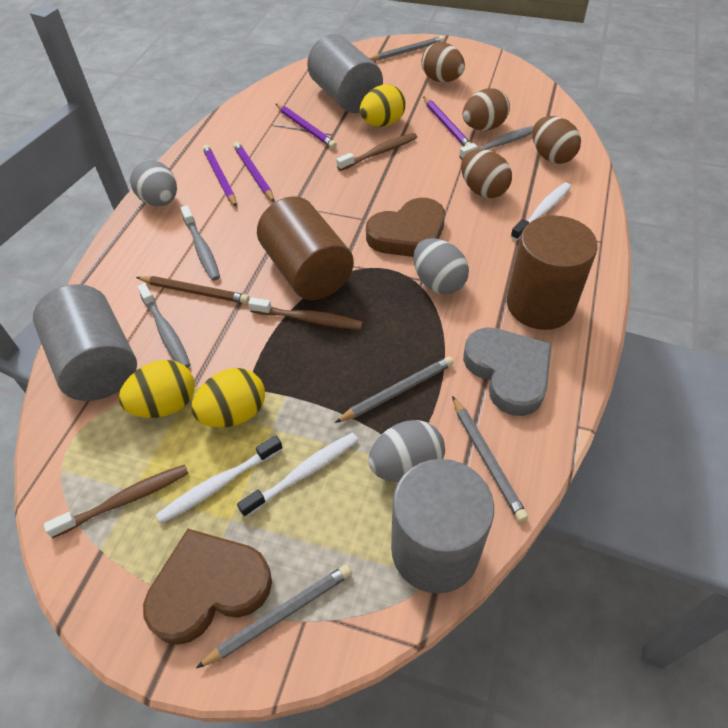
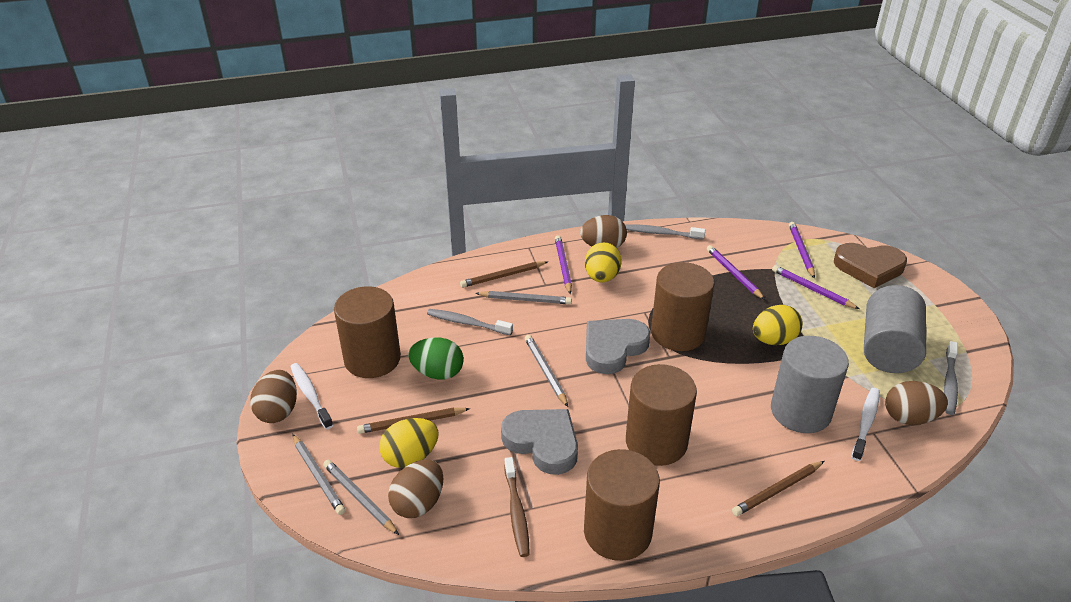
brown cylinder: [257,196,354,300] [507,215,598,330] = 2 -> [334,286,401,378] [584,449,660,561] [626,364,697,466] [651,262,715,351] = 4
brown heart: [143,529,272,645] [366,198,445,257] = 2 -> [834,243,907,288] = 1
brown pencil: [136,276,249,304] = 1 -> [357,407,470,434] [460,261,548,288] [732,461,824,516] = 3
brown toothbrush: [44,464,189,538] [248,298,363,330] [336,133,417,171] = 3 -> [504,457,530,557] = 1
green egg: none = 0 -> [408,338,464,380] = 1
grey cylinder: [33,284,137,401] [307,34,383,113] [391,459,494,594] = 3 -> [771,336,849,433] [864,285,926,373] = 2
grey egg: [130,160,177,206] [368,420,445,483] [413,238,469,294] = 3 -> none = 0
grey heart: [463,327,552,416] = 1 -> [501,409,578,475] [586,319,650,374] = 2
white toothbrush: [156,436,283,524] [237,432,359,518] [511,183,571,240] = 3 -> [290,363,333,429] [852,388,880,461] = 2

